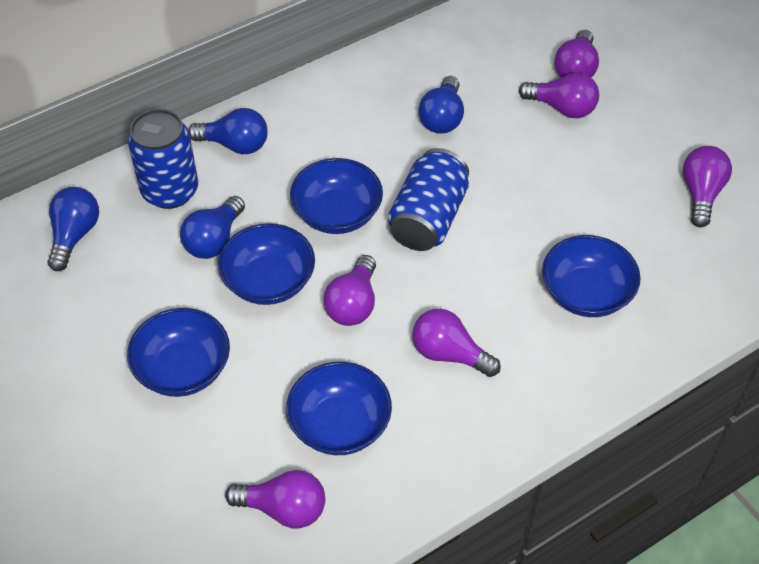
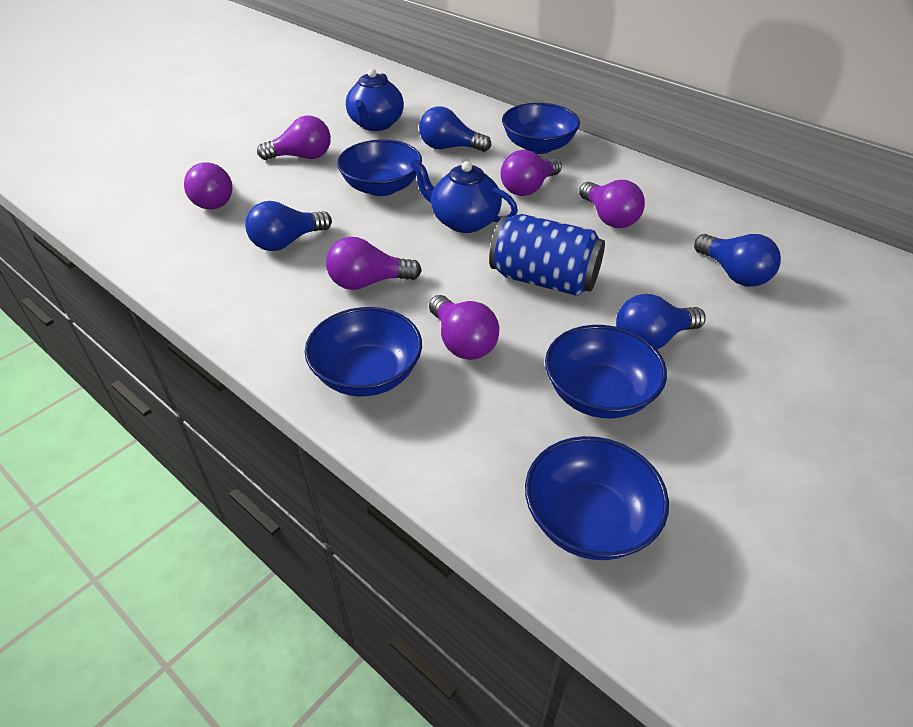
blue can: [128,109,198,209] [388,148,469,251] = 2 -> [489,214,605,296] = 1
blue teapot: none = 0 -> [346,69,404,131] [410,159,518,233] = 2

